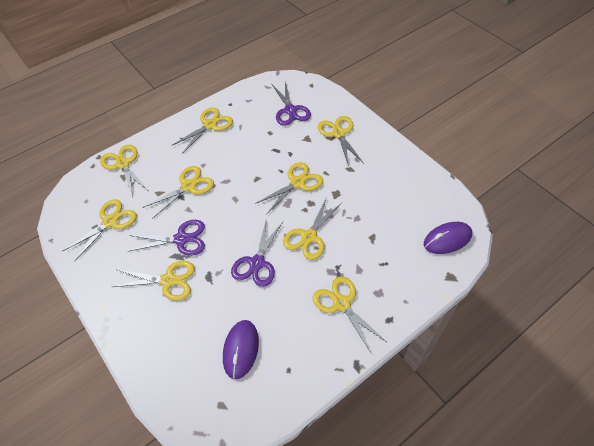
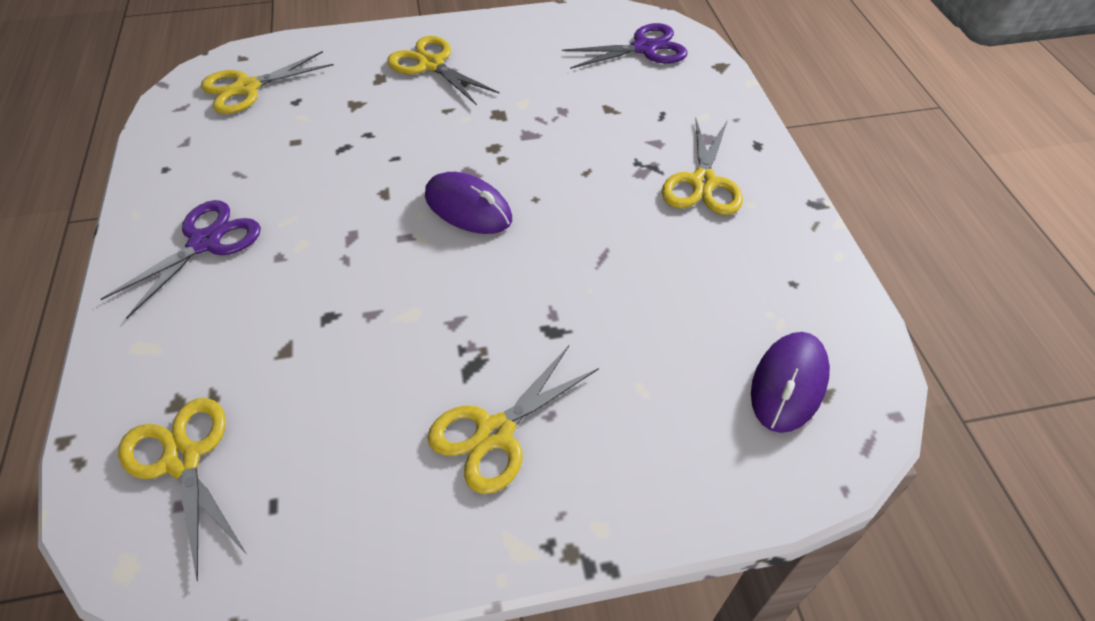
purple scissors: [128,220,205,256] [231,218,283,287] [272,81,311,126] = 3 -> [101,200,261,319] [562,23,688,69] = 2
yellow scissors: [63,199,137,261] [100,145,148,198] [112,261,195,301] [142,166,214,219] [171,107,233,154] [255,162,323,215] [283,197,342,260] [313,276,388,354] [318,116,364,167] = 9 -> [118,398,247,582] [201,51,334,114] [387,36,500,105] [427,346,599,494] [662,118,743,215] = 5

